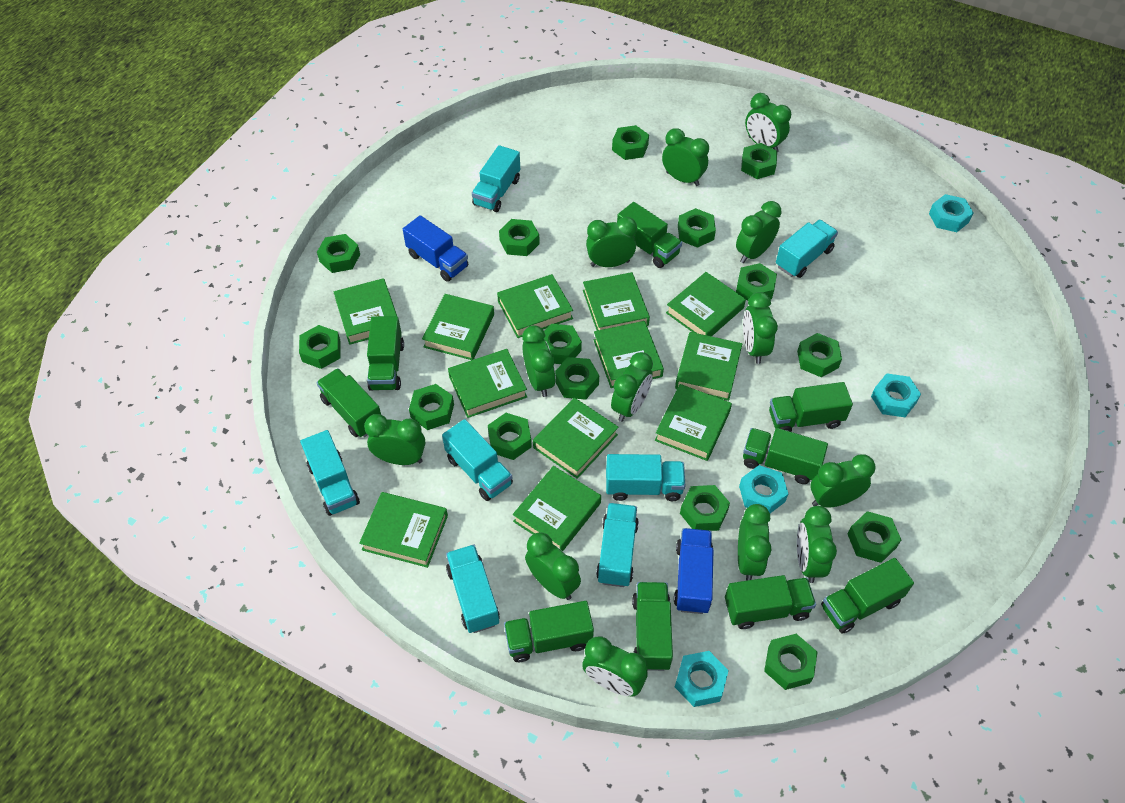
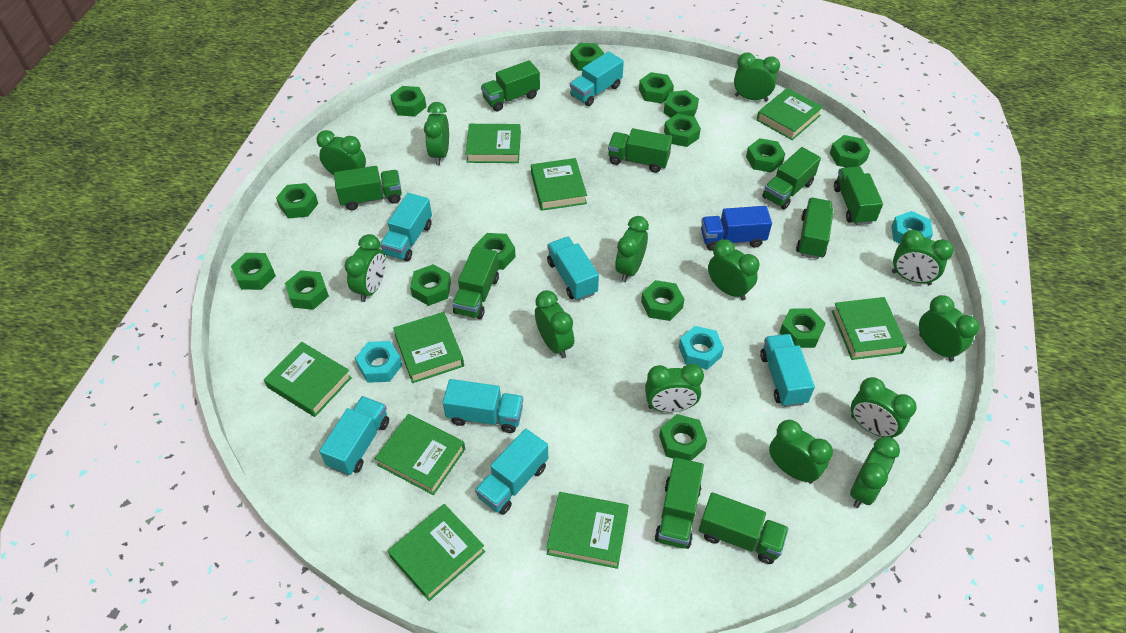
blue truck: [403,215,468,282] [674,528,713,614] = 2 -> [701,206,772,251] = 1
green book: [334,278,397,345] [359,492,448,568] [422,294,494,360] [448,349,527,418] [497,274,573,338] [513,466,601,551] [533,398,619,479] [583,272,650,331] [594,321,664,388] [655,384,732,461] [666,272,746,337] [675,332,742,401] = 12 -> [264,342,352,417] [375,414,465,495] [388,504,485,601] [393,312,464,383] [466,124,521,163] [531,158,587,211] [546,492,629,569] [757,88,823,140] [832,297,907,360] = 9
turquoise nut: [675,651,729,707] [739,465,788,513] [871,373,921,417] [929,194,973,232] = 4 -> [355,341,402,383] [679,326,724,370] [891,211,933,244] = 3

